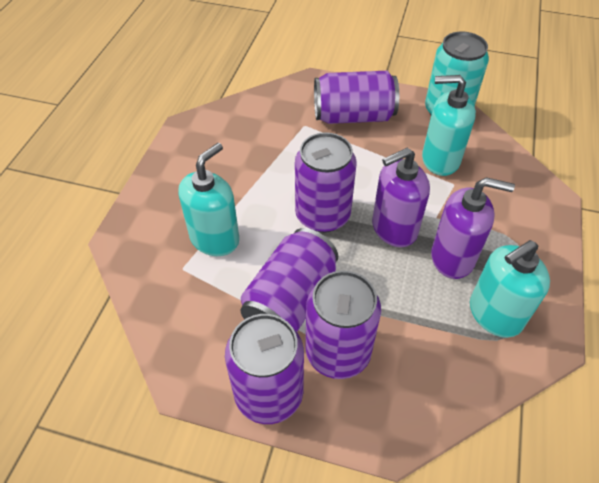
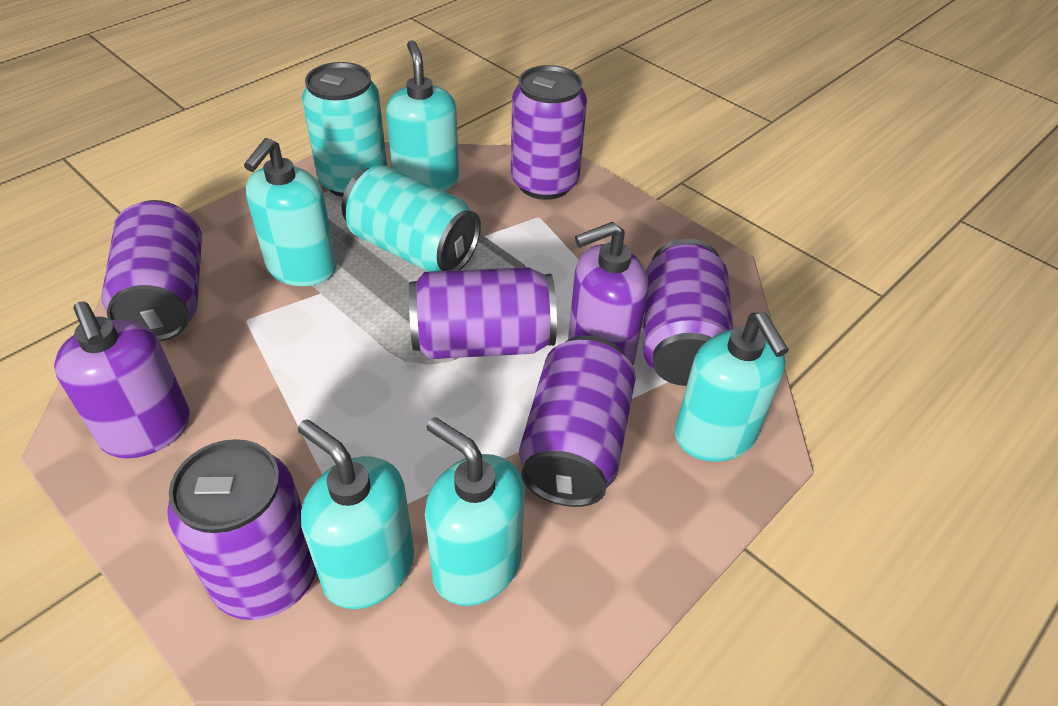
purple can: [225,314,304,424] [240,228,338,332] [295,132,357,233] [305,270,381,379] [314,71,399,124] = 5 -> [101,200,202,341] [167,439,316,620] [409,267,557,359] [511,65,587,200] [519,336,636,507] [643,239,733,386] = 6
turquoise can: [425,32,489,115] = 1 -> [302,62,387,197] [342,165,481,272] = 2
turquoise soap dispenser: [178,143,239,256] [422,75,476,176] [470,240,550,338] = 3 -> [244,138,337,286] [298,419,414,609] [386,40,459,192] [425,417,525,606] [675,312,789,462] = 5

